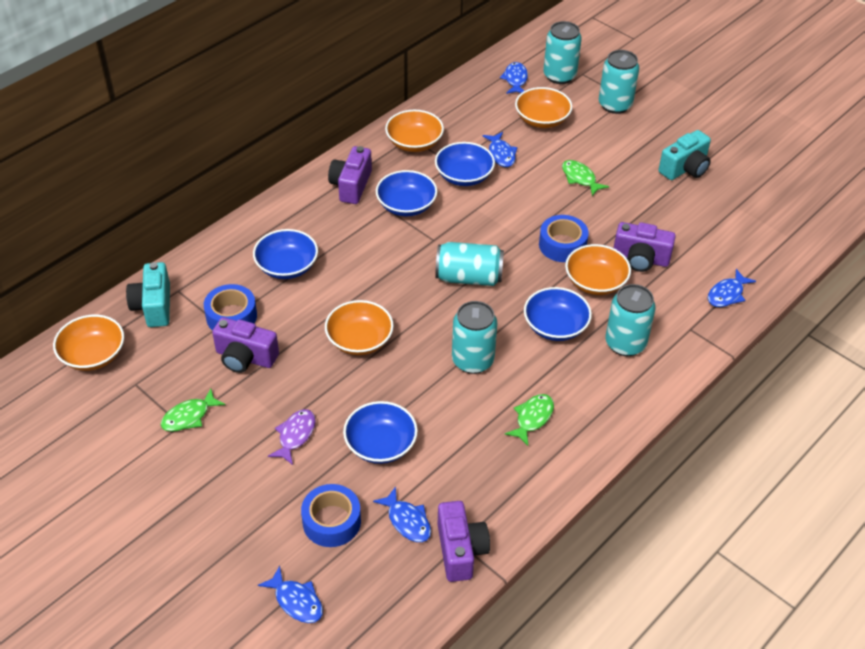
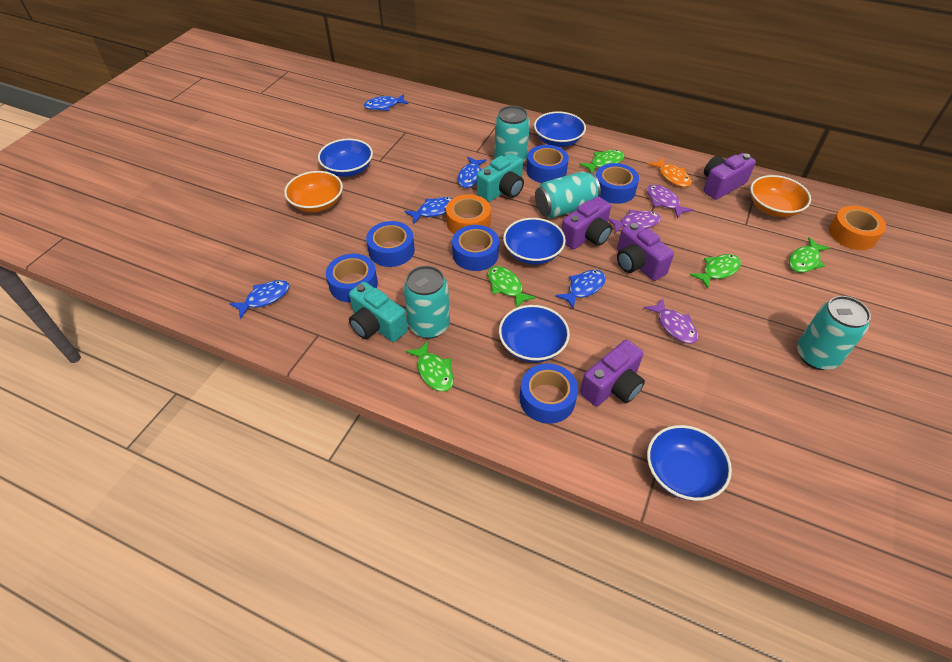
blue tape: [204,284,257,331] [301,484,361,547] [539,215,589,262] = 3 -> [326,254,378,303] [366,221,415,267] [452,225,499,271] [520,364,578,424] [526,145,569,183] [596,163,639,204] = 6
green fish: [161,388,225,432] [505,394,554,446] [562,160,609,196] = 3 -> [406,341,454,392] [488,266,536,308] [579,150,624,173] [690,254,741,289] [789,237,830,273] = 5
orange bowl: [53,315,124,371] [325,300,394,355] [385,110,444,152] [515,87,572,128] [565,244,631,295] = 5 -> [284,171,343,213] [750,175,811,217] = 2
orange fish: none = 0 -> [647,158,692,187] = 1
orange tape: none = 0 -> [446,194,491,234] [829,206,886,250] = 2
purple fish: [268,409,316,465] = 1 -> [608,210,661,233] [644,298,698,344] [647,185,693,219] = 3
turquoise can: [435,242,504,286] [452,301,497,374] [543,21,582,84] [599,50,639,114] [605,284,656,356] = 5 -> [403,266,450,339] [494,106,530,163] [535,171,601,218] [797,296,871,370] = 4

